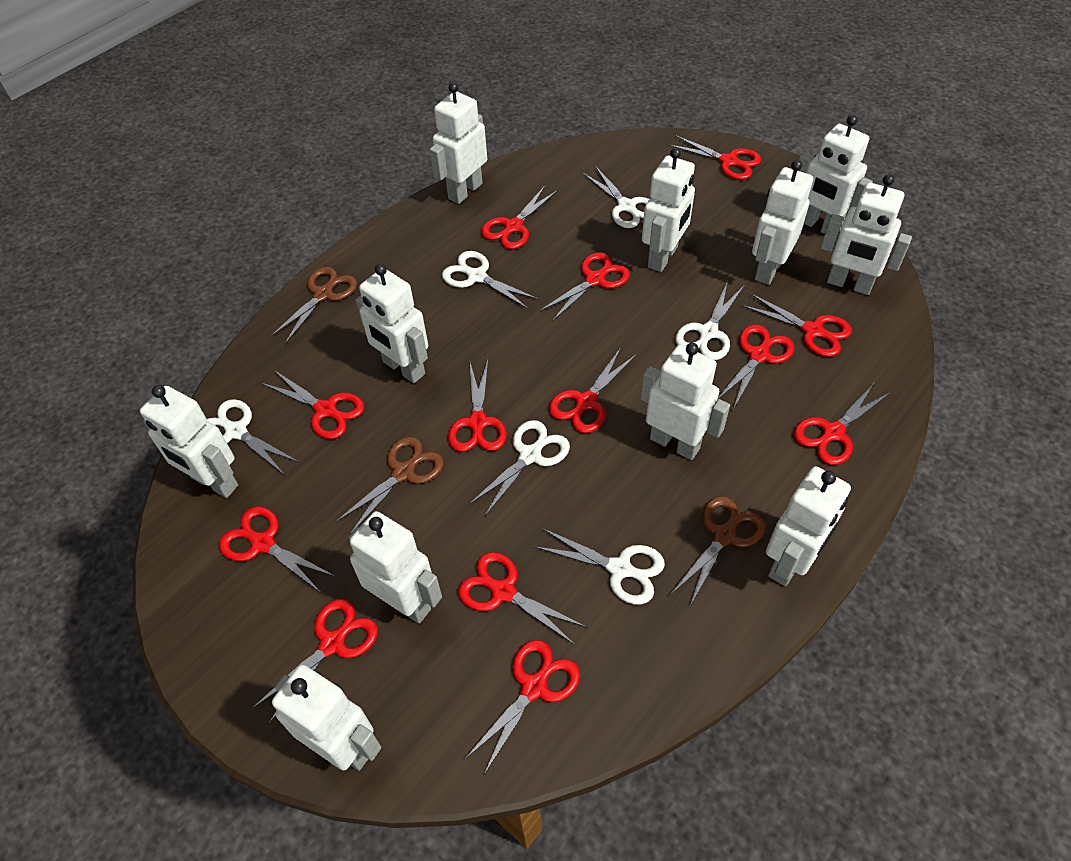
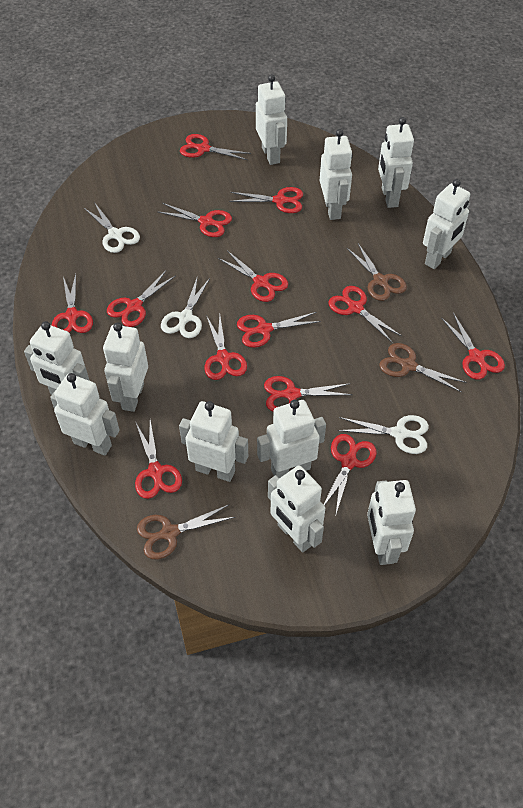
white scissors: [207,399,299,474] [442,251,539,309] [469,420,570,516] [534,528,665,605] [583,166,649,228] [675,281,744,360] = 6 -> [84,202,140,253] [161,276,210,338] [337,415,429,454] = 3

